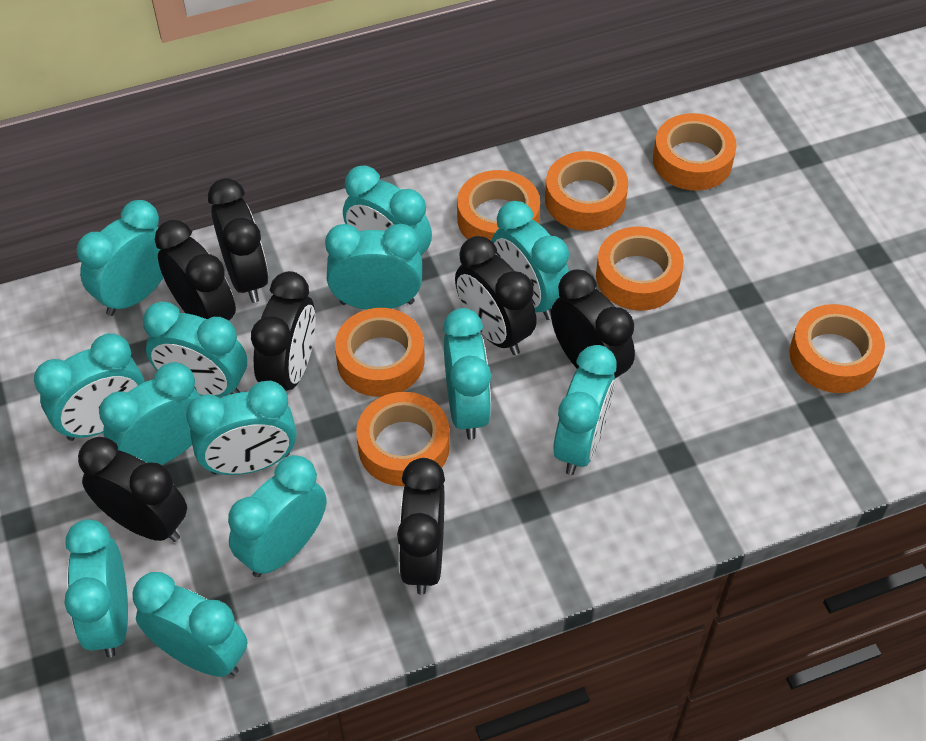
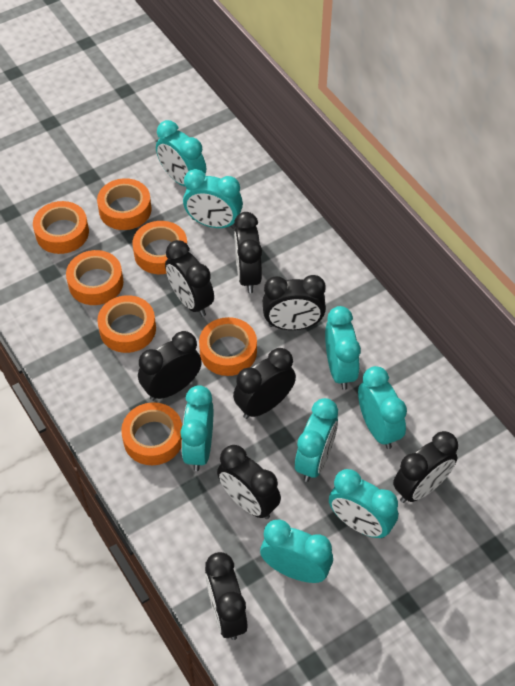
black clock: [78,437,187,542] [155,220,236,321] [208,178,268,303] [251,271,316,391] [397,458,445,595] [455,236,537,355] [551,269,635,378] = 7 -> [138,331,202,401] [165,240,214,317] [205,552,248,640] [217,445,281,519] [233,348,296,419] [234,212,262,293] [263,275,326,330] [393,431,458,503] = 8
turquoise clock: [34,333,145,441] [64,519,128,657] [77,200,164,316] [99,362,200,465] [133,572,247,677] [143,301,247,397] [186,381,297,475] [228,455,326,577] [325,224,422,310] [343,165,432,256] [443,308,491,440] [492,201,569,320] [553,345,616,475] = 13 -> [156,120,206,187] [180,385,213,471] [183,169,243,229] [260,520,333,583] [295,398,338,482] [325,306,361,390] [329,469,398,538] [358,366,407,449] = 8

